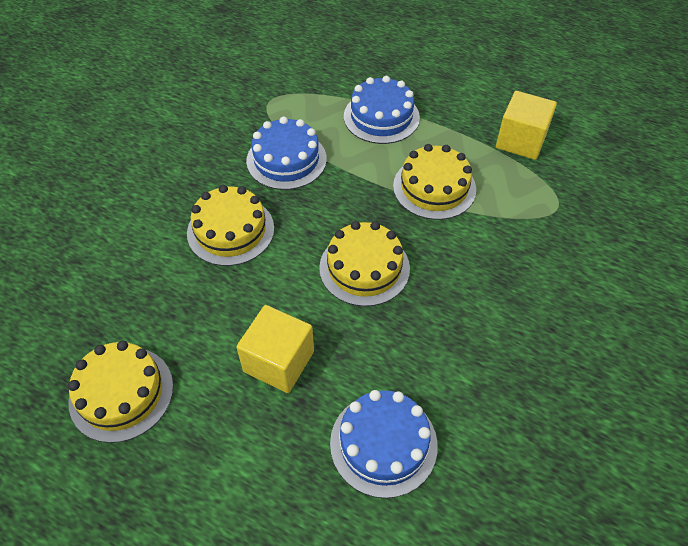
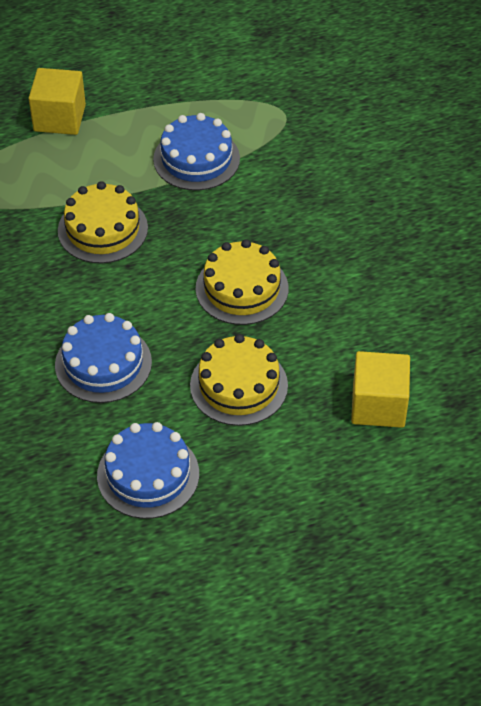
yellow cake: [68,341,173,443] [187,185,274,266] [319,221,410,307] [393,144,476,220] = 4 -> [58,181,148,263] [190,334,288,426] [196,239,289,325] = 3

